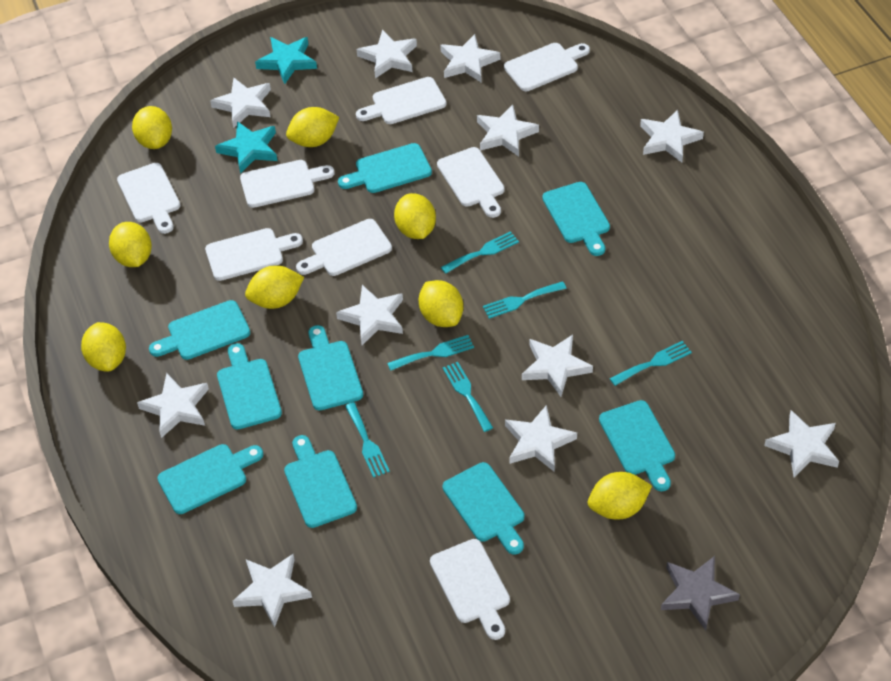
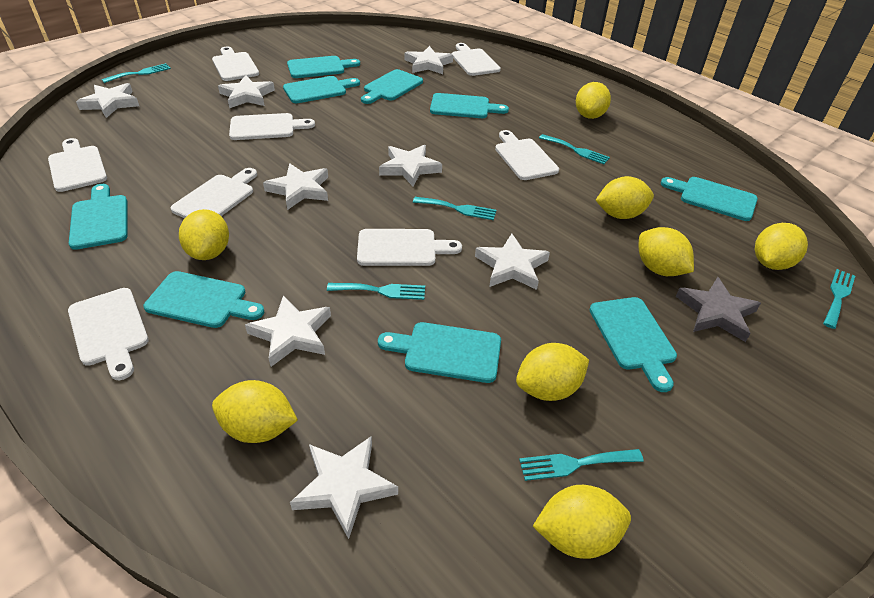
turquoise star: [215,121,278,174] [255,37,317,84] = 2 -> none = 0
white star: [137,373,209,438] [210,77,271,128] [233,554,312,627] [336,285,403,345] [357,29,417,79] [440,34,500,83] [477,105,539,157] [505,405,577,472] [522,335,593,397] [640,110,704,163] [764,410,839,478] = 11 -> [76,83,139,118] [218,75,275,108] [245,295,331,367] [263,163,328,210] [290,436,398,539] [379,145,442,187] [405,46,453,74] [475,234,550,290] = 8

